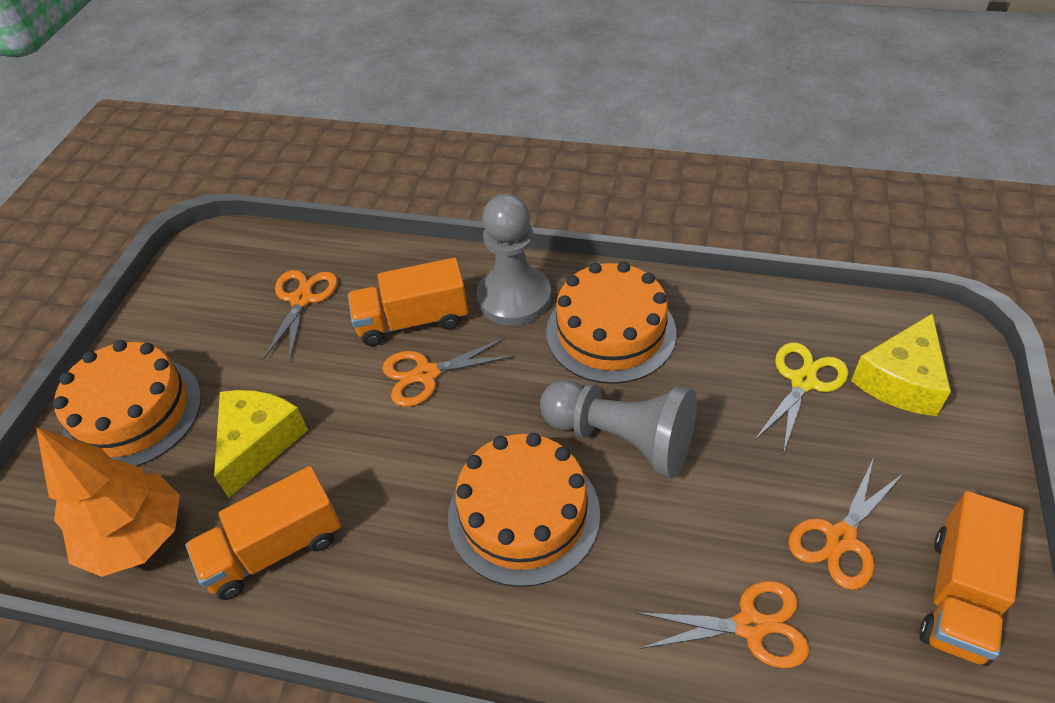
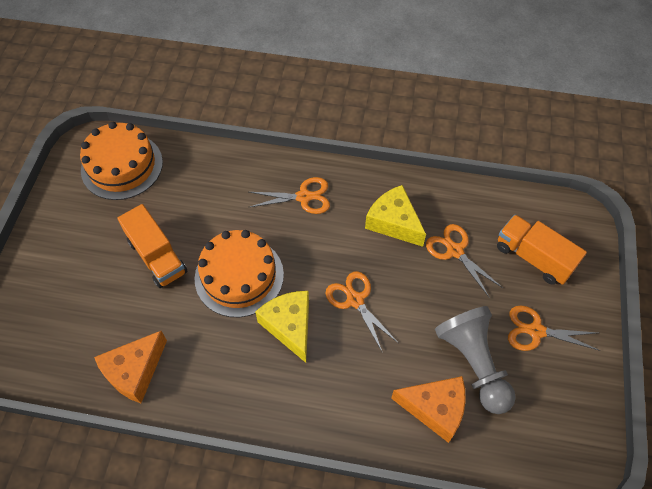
grey pawn: [476,194,551,326] [540,380,697,478] = 2 -> [435,306,516,414] = 1
orange cake: [53,340,201,467] [448,433,600,587] [546,261,676,384] = 3 -> [80,122,163,200] [195,230,284,317] = 2
orange cheese: none = 0 -> [94,331,167,403] [391,376,466,443] = 2
orange tree: [36,427,180,577] = 1 -> none = 0
orange truck: [186,466,341,600] [348,258,468,346] [919,491,1024,666] = 3 -> [117,204,188,288] [497,215,587,285] = 2
yellow scissors: [754,342,848,454] = 1 -> none = 0

